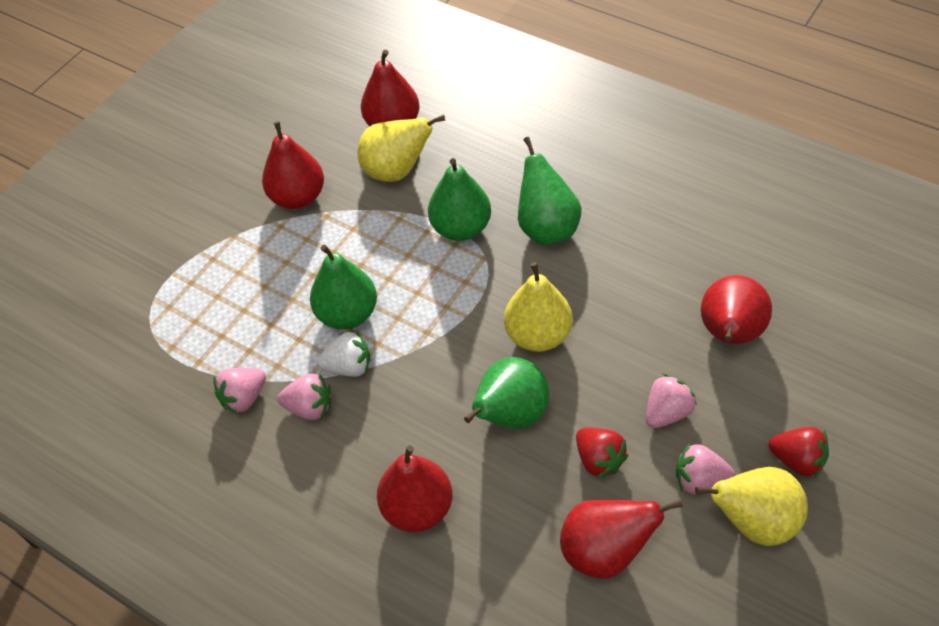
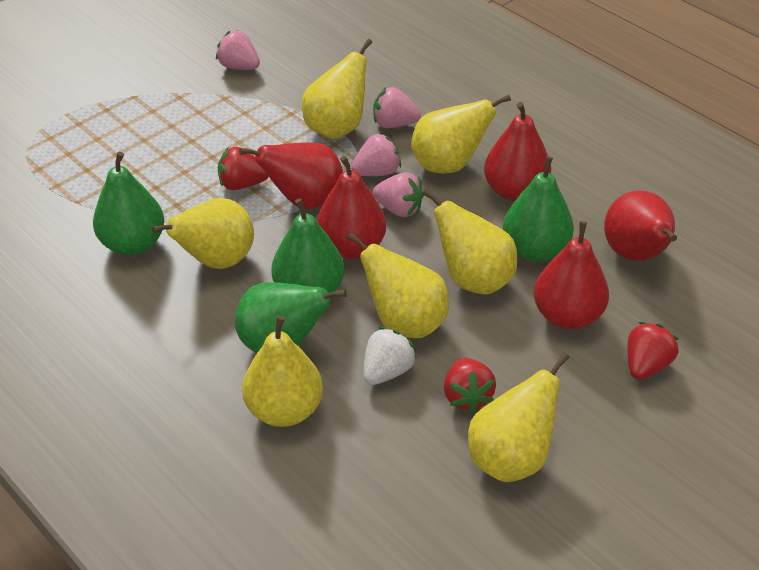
red strawberry: [576,428,628,478] [769,427,829,477] = 2 -> [218,147,269,190] [444,358,496,413] [627,322,679,380] = 3
yellow pear: [357,115,445,182] [504,262,573,352] [695,467,808,546] = 3 -> [152,198,254,269] [242,316,323,427] [302,39,372,139] [347,232,449,338] [411,94,511,174] [423,189,517,295] [468,352,569,482] = 7

